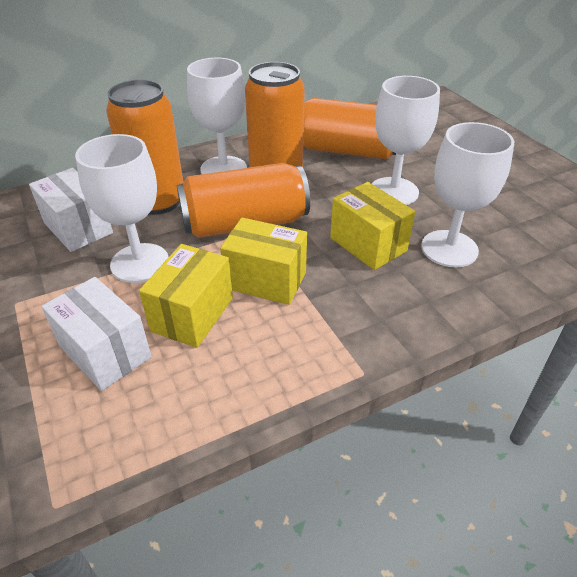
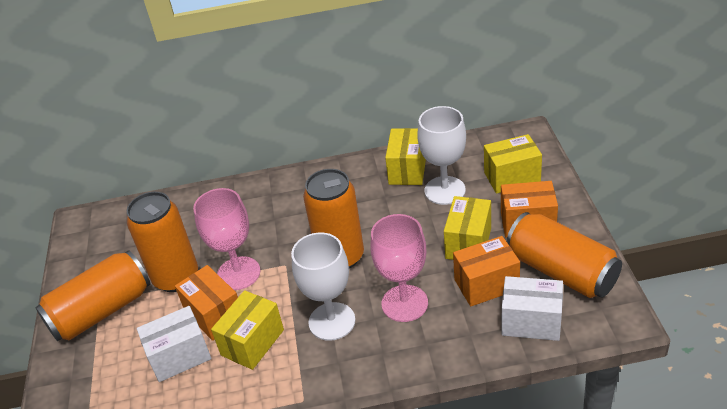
orange box: none = 0 -> [175,265,238,341] [453,236,520,306] [501,181,558,238] = 3
pink goblet: none = 0 -> [193,188,261,290] [370,214,428,322] = 2
white goblet: [75,134,168,283] [187,58,247,174] [372,76,440,205] [421,122,514,267] = 4 -> [291,233,355,341] [417,106,466,205] = 2
yellow box: [139,244,233,348] [220,218,307,305] [330,182,415,270] = 3 -> [211,290,284,370] [385,128,426,185] [444,196,491,260] [484,134,542,194] = 4

